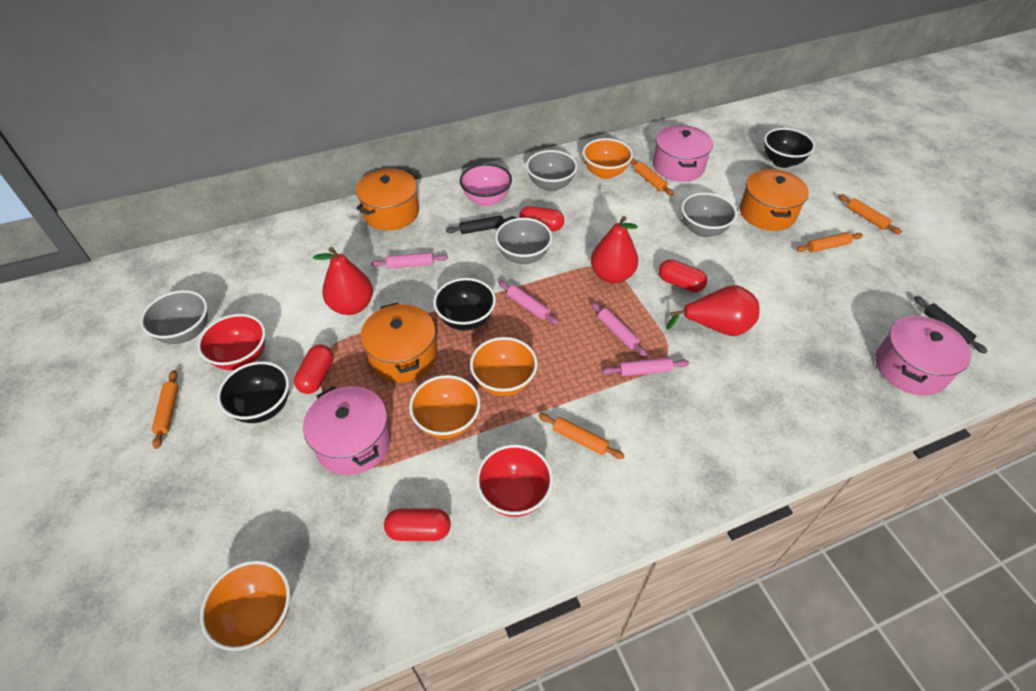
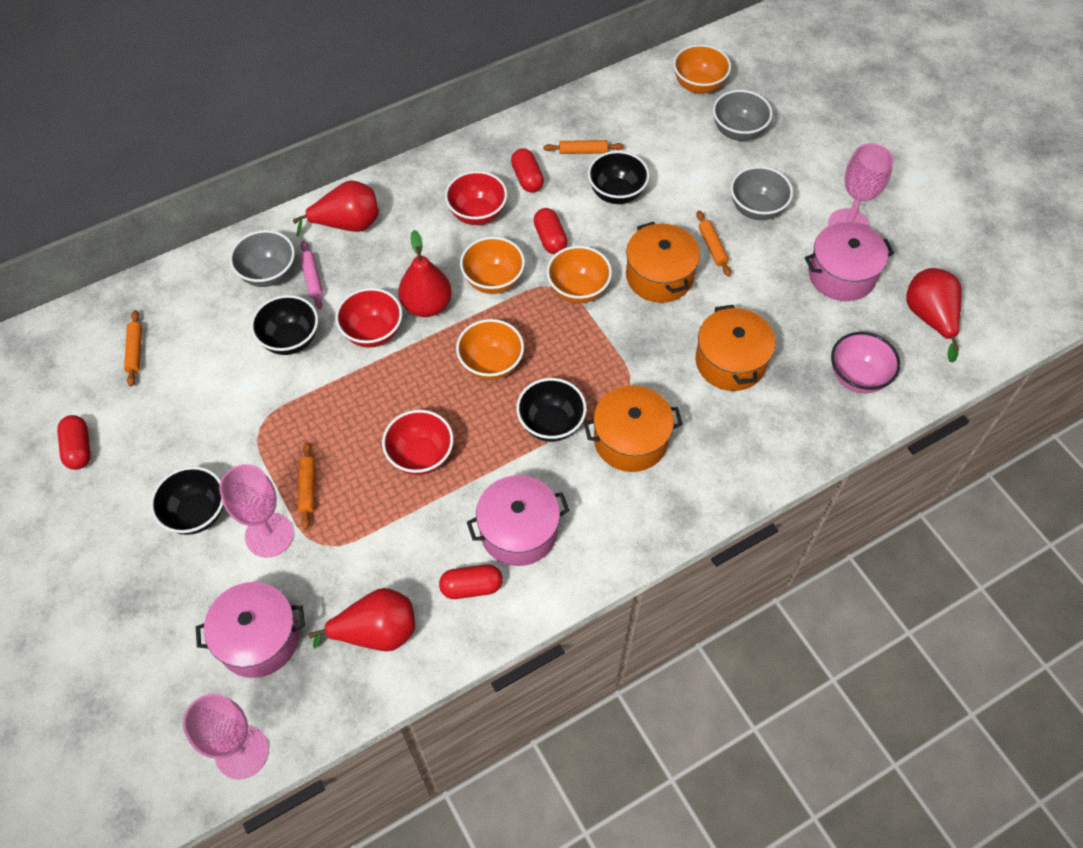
black bowl: [217,361,289,423] [433,278,496,330] [764,128,815,168] = 3 -> [150,466,224,535] [251,295,318,355] [516,378,587,442] [588,151,650,204] = 4
black rolling pin: [446,215,517,234] [914,296,988,354] = 2 -> none = 0
grey bowl: [140,290,208,344] [495,218,552,264] [526,150,577,192] [681,193,737,237] = 4 -> [229,230,295,287] [713,90,773,141] [730,166,793,220] = 3
orange rolling pin: [152,370,179,449] [539,413,625,459] [630,158,674,196] [796,232,863,252] [838,194,902,234] = 5 -> [124,310,142,387] [298,442,315,530] [544,140,624,154] [696,211,731,277] = 4
pink goblet: none = 0 -> [183,694,269,780] [219,464,294,558] [828,143,894,228] = 3
pink rolling pin: [371,252,448,269] [498,281,559,325] [591,302,648,357] [603,358,689,376] = 4 -> [300,241,323,310] = 1
red bowl: [197,314,266,370] [476,444,553,517] = 2 -> [335,288,402,348] [382,410,454,475] [445,171,507,225] = 3
red pear: [313,247,373,315] [591,216,638,283] [666,285,760,336] = 3 -> [293,180,379,237] [309,588,415,651] [398,230,452,317] [907,268,962,363] = 4

